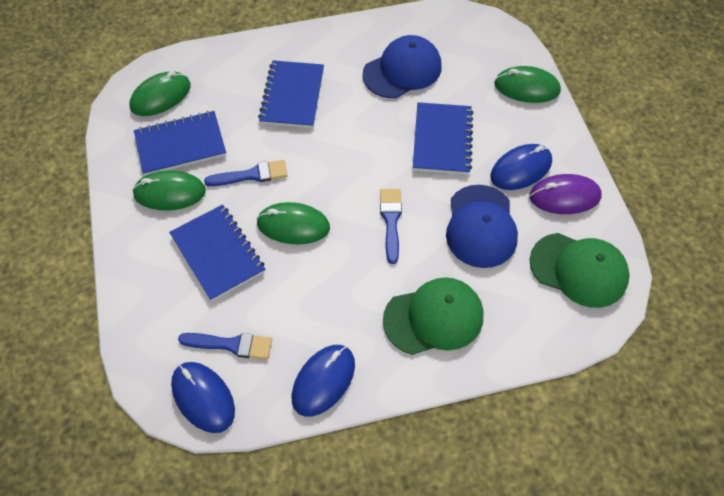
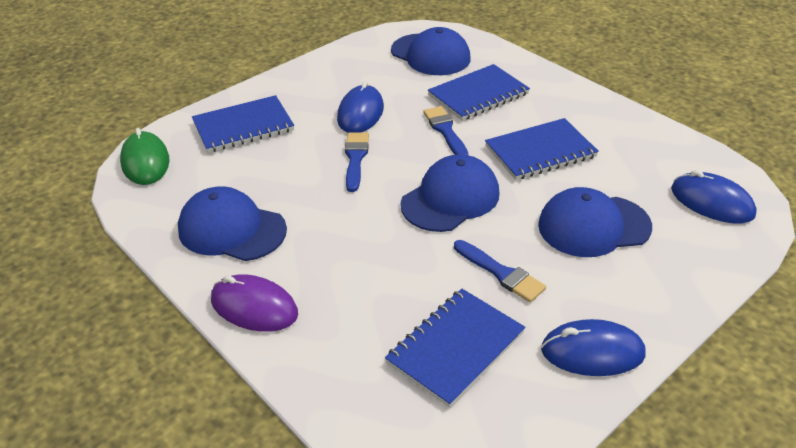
blue cap: [363,35,442,98] [446,185,518,268] = 2 -> [178,186,287,261] [391,27,471,75] [401,155,499,232] [538,187,652,257] = 4
green cap: [383,277,484,355] [530,233,630,308] = 2 -> none = 0
green mouse: [129,71,191,116] [132,170,206,211] [256,202,330,244] [494,66,561,103] = 4 -> [120,128,170,185] = 1

